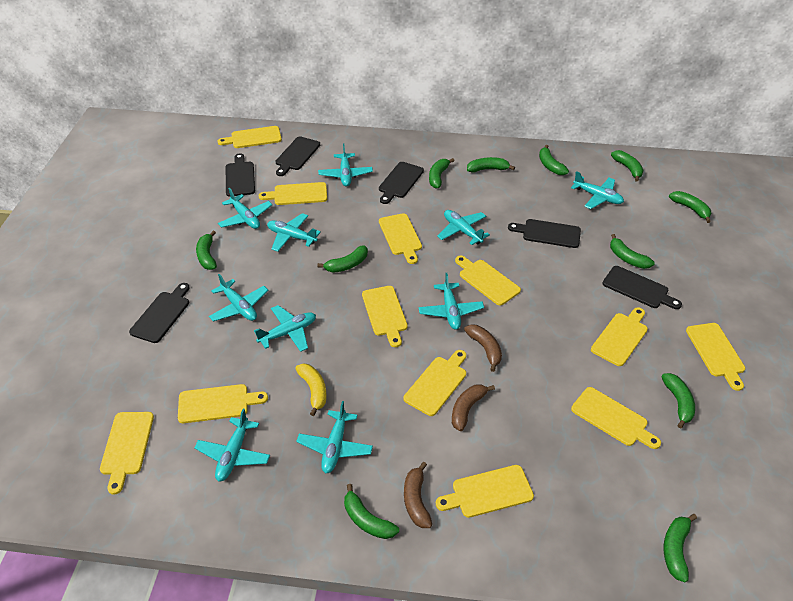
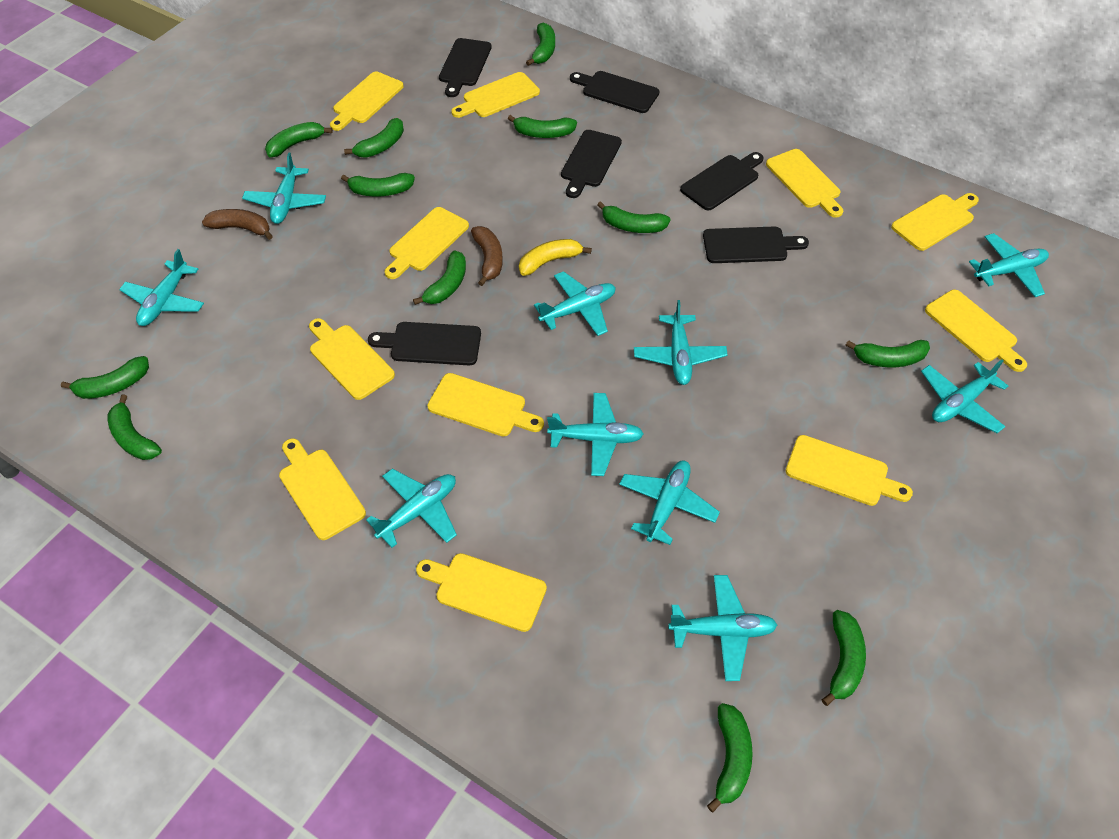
brown banana: [404,462,432,528] [452,384,495,431] [464,324,502,372] = 3 -> [202,209,273,240] [471,226,503,286] = 2
green banana: [196,231,217,270] [317,245,368,273] [344,484,399,539] [429,158,454,189] [467,157,515,173] [539,145,569,175] [610,234,655,269] [611,150,644,182] [661,373,695,429] [664,514,697,583] [669,191,711,223] = 11 -> [61,356,149,399] [107,395,162,460] [265,122,333,157] [341,173,415,197] [344,118,404,158] [413,250,466,305] [508,115,577,138] [526,23,555,66] [597,201,671,233] [707,703,753,812] [822,610,866,706] [846,340,930,367] = 12
yellow cutting board: [100,412,154,495] [178,384,268,423] [218,126,282,148] [259,182,327,205] [362,286,408,347] [379,213,422,264] [404,350,466,416] [436,465,534,518] [455,256,521,305] [571,387,661,449] [591,307,648,366] [686,323,745,391] = 12 -> [279,439,366,540] [309,318,395,400] [330,72,403,131] [385,207,469,279] [416,553,547,632] [427,373,544,437] [451,72,540,118] [766,149,843,218] [786,435,913,506] [891,193,979,251] [925,290,1027,372] = 11

